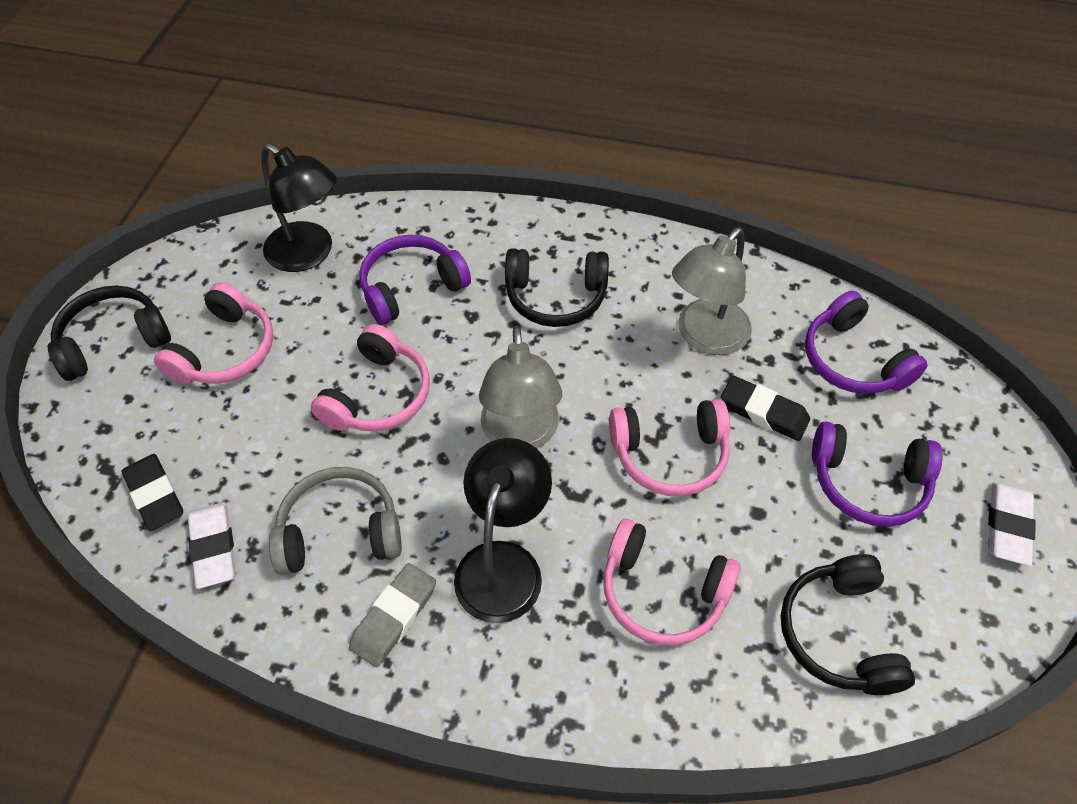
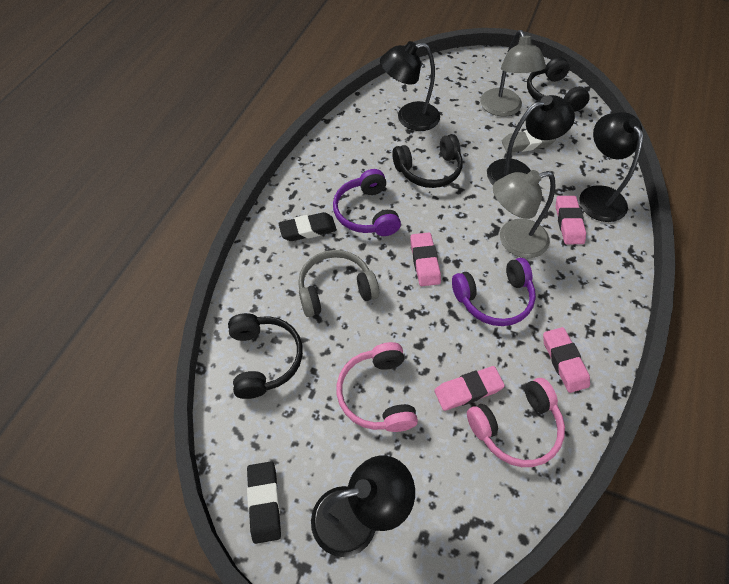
black lamp: [261,144,337,272] [454,438,552,623] = 2 -> [311,456,415,557] [380,41,440,131] [487,95,575,185] [579,112,643,222] = 4
pink eraser: none = 0 -> [410,233,441,286] [434,366,505,411] [543,327,590,393] [556,196,586,244] = 4
pink headphones: [154,282,274,384] [311,324,430,431] [603,519,741,646] [609,399,730,496] = 4 -> [336,342,418,432] [467,378,565,467] = 2
purple headphones: [359,235,471,325] [805,291,928,394] [812,421,943,527] = 3 -> [333,169,401,236] [452,258,536,326] = 2
white eraser: [188,502,236,589] [988,482,1036,566] = 2 -> none = 0

